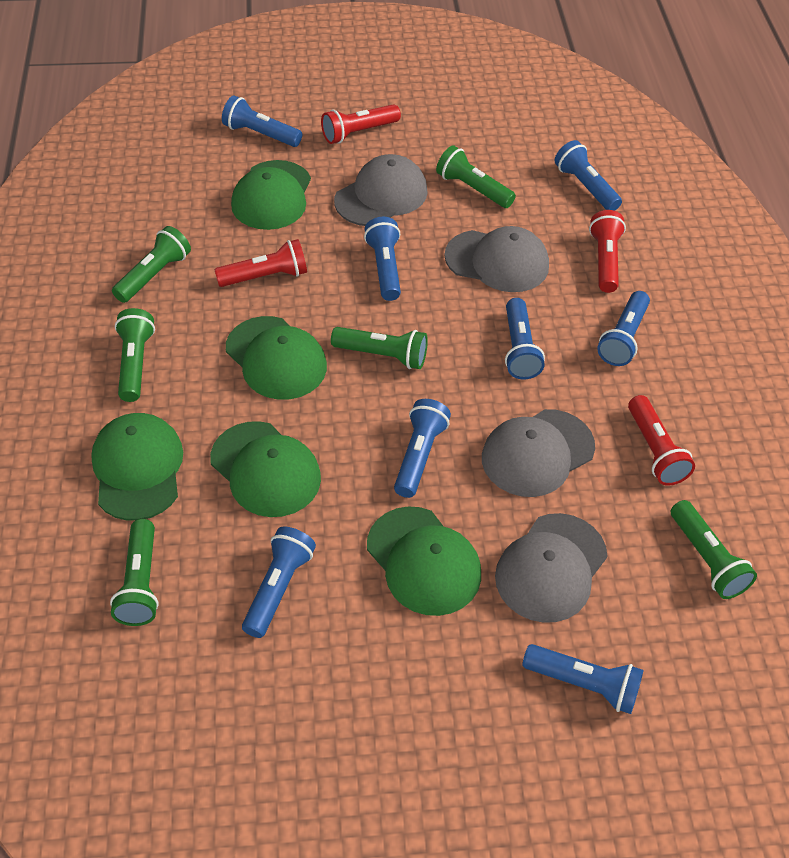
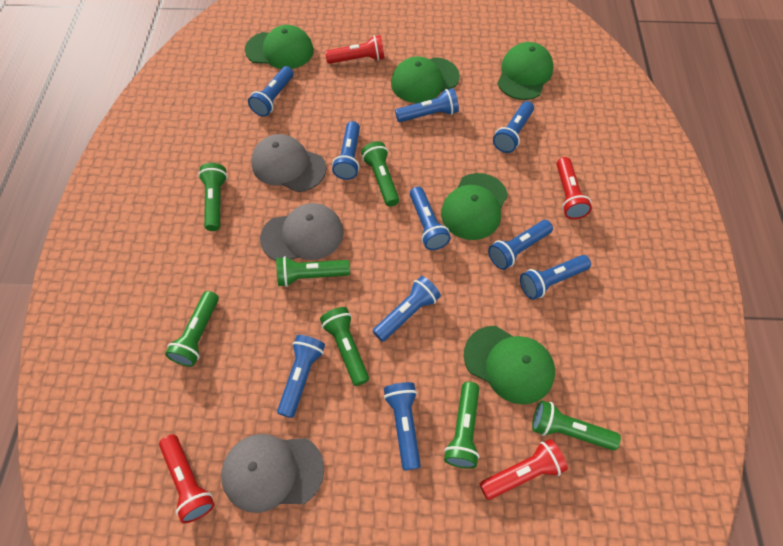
blue flashlight: [222,96,302,147] [242,527,316,638] [364,217,401,301] [394,399,451,498] [505,298,545,379] [522,644,643,714] [554,140,622,211] [597,291,650,366] = 8 -> [248,66,294,117] [277,335,325,418] [332,121,360,180] [373,276,441,342] [384,382,421,471] [395,88,459,122] [410,187,451,250] [488,220,553,270] [493,101,534,153] [520,255,591,300] = 10
green flashlight: [110,519,159,626] [112,226,191,303] [115,308,155,402] [331,327,428,369] [436,145,516,208] [671,500,757,599] = 6 -> [165,291,219,367] [198,163,227,231] [276,256,350,287] [320,307,369,386] [361,141,399,207] [444,382,480,469] [532,401,621,450] = 7
grey cap: [334,154,428,226] [444,226,549,292] [482,409,595,497] [495,513,608,623] = 4 -> [221,434,324,513] [251,134,326,192] [260,203,344,261] = 3

